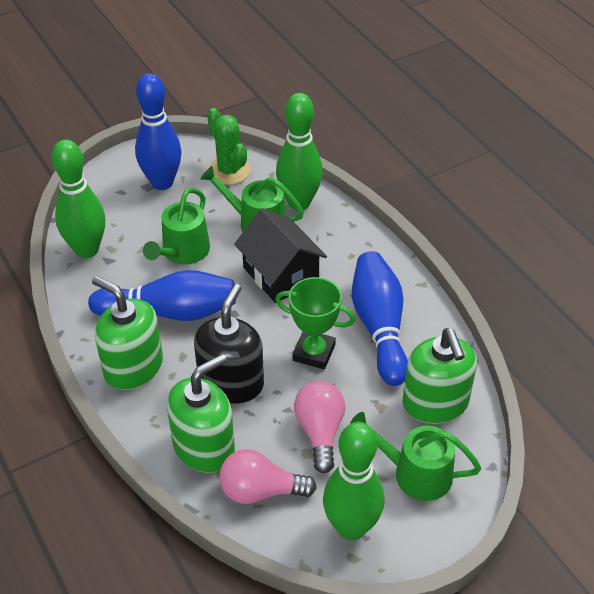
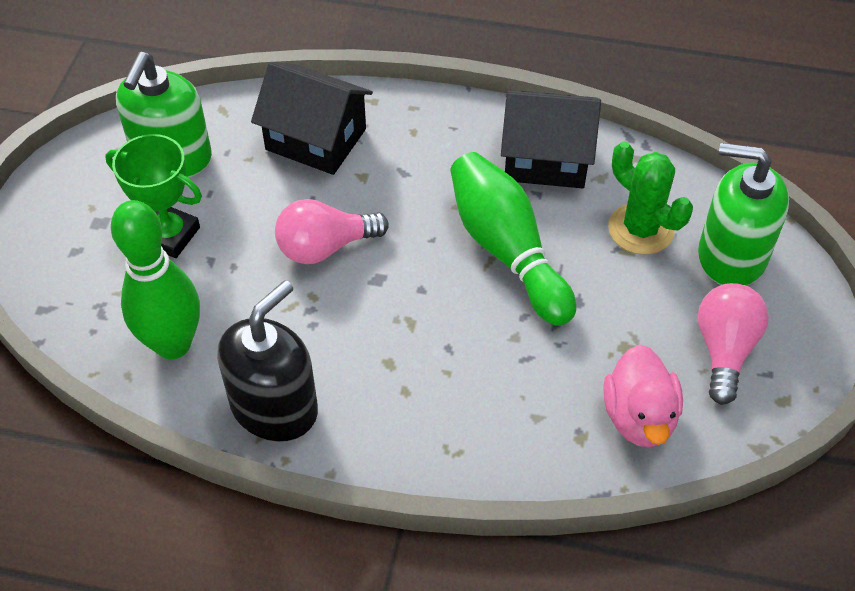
black house: [234,208,327,303] = 1 -> [251,62,373,175] [501,90,601,188] = 2
blue bowling pin: [88,270,236,321] [135,73,182,190] [352,251,408,386] = 3 -> none = 0
green bowling pin: [52,139,105,258] [276,93,323,210] [323,422,384,541] = 3 -> [111,200,200,359] [450,152,576,326] = 2
green soap dispenser: [92,276,163,390] [167,354,235,473] [402,328,477,424] = 3 -> [116,52,212,177] [698,143,789,285] = 2
green watering can: [143,188,210,264] [200,166,304,232] [350,412,481,501] = 3 -> none = 0
pink duck: none = 0 -> [604,345,683,447] = 1

